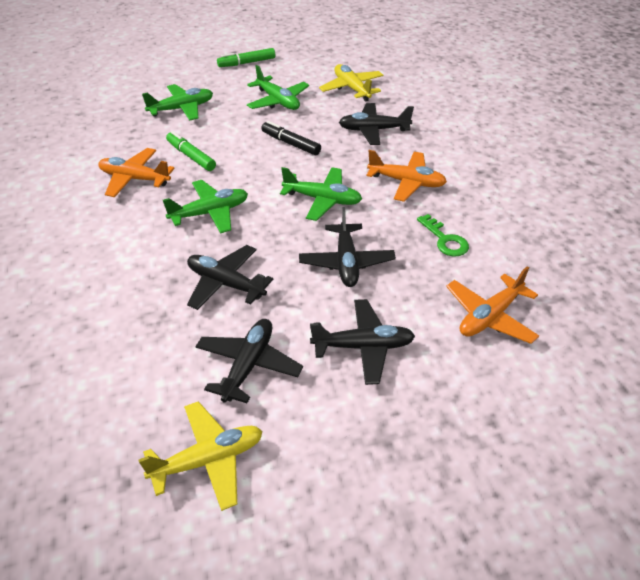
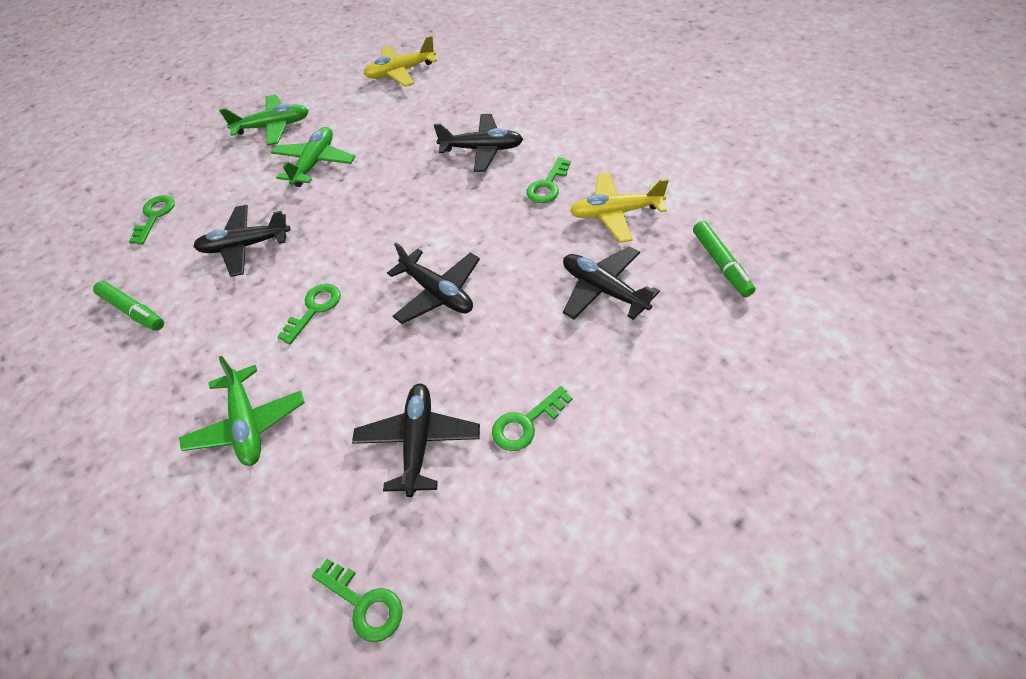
black marker: [261,121,321,155] = 1 -> none = 0
green key: [417,214,469,257] = 1 -> [129,195,175,245] [277,284,341,345] [312,559,403,642] [492,386,572,451] [526,157,571,203] = 5
green plane: [142,84,213,121] [163,180,248,234] [247,65,309,110] [280,167,362,221] = 4 -> [179,356,305,466] [219,94,309,146] [271,127,355,187] = 3
orange plane: [98,148,175,197] [366,150,447,202] [446,266,539,344] = 3 -> none = 0

